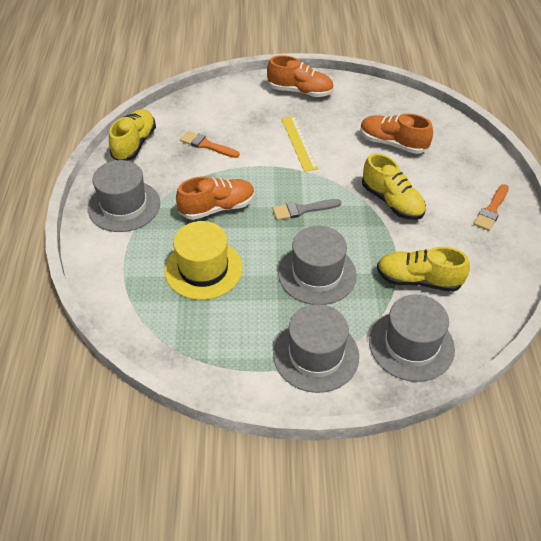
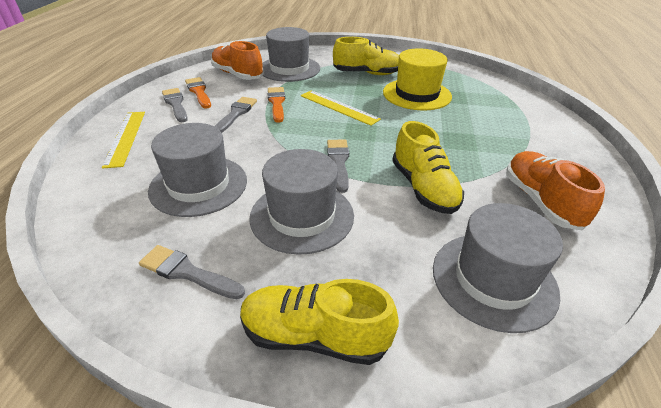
grey brush: [273,199,341,220] = 1 -> [139,245,245,299] [162,88,188,122] [214,97,257,133] [327,140,349,193] = 4
orange shoe: [176,176,255,220] [267,55,334,97] [360,113,433,154] = 3 -> [211,41,264,80] [506,151,605,230] = 2
yellow ruler: [281,116,319,172] = 1 -> [102,112,145,168] [301,91,381,126] = 2

